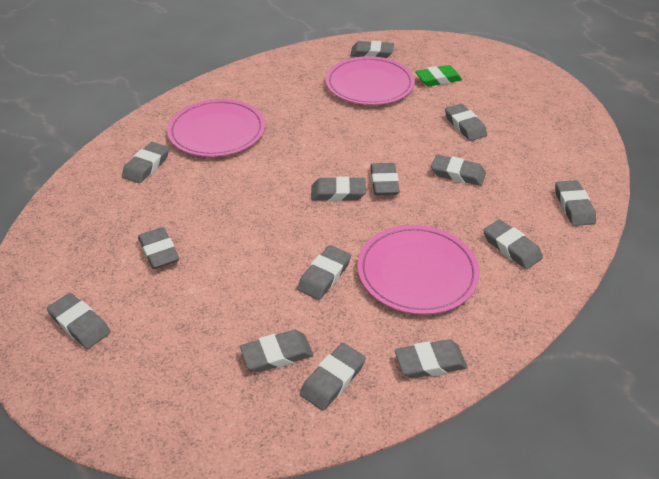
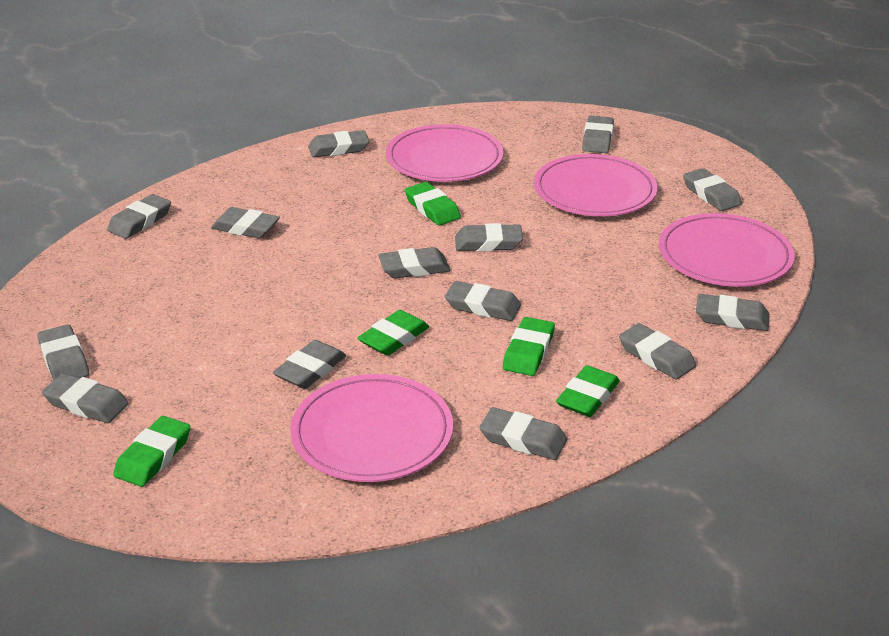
green eraser: [415,65,462,86] = 1 -> [113,416,190,487] [358,310,429,355] [405,182,461,225] [503,317,555,376] [556,365,620,417] = 5
pink plate: [167,99,265,157] [325,56,415,105] [358,225,480,315] = 3 -> [291,374,453,482] [386,124,504,182] [534,154,658,216] [659,213,795,287] = 4

